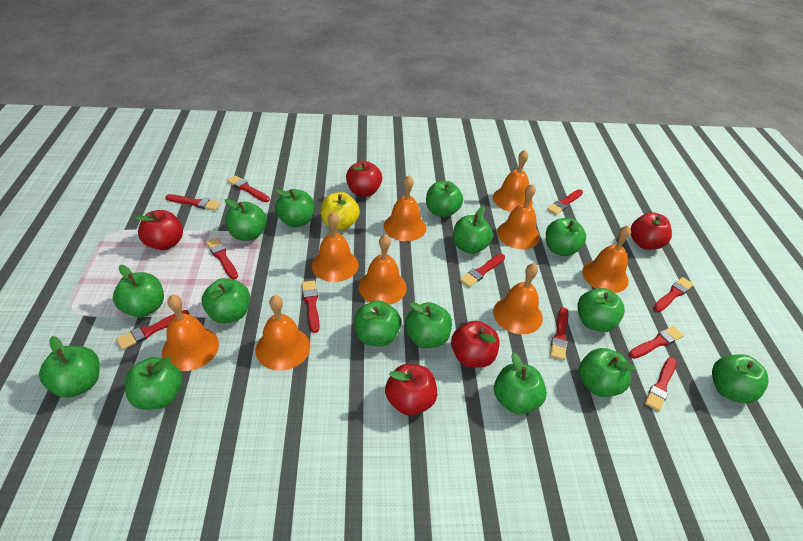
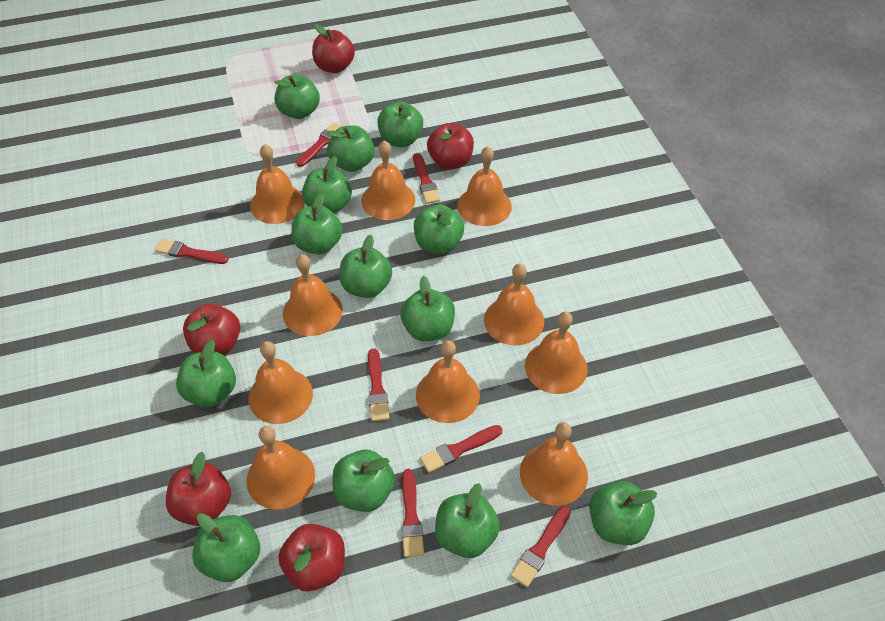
green apple: [39,336,100,398] [113,265,164,317] [125,357,182,410] [202,278,250,323] [225,199,267,241] [275,189,314,227] [354,300,401,346] [405,302,452,348] [426,181,463,218] [453,207,493,254] [494,353,547,414] [546,218,586,256] [578,288,625,332] [579,348,636,397] [712,354,769,403] = 15 -> [176,339,236,407] [192,513,260,582] [274,74,320,119] [291,193,343,255] [302,156,351,214] [327,125,375,172] [332,450,395,512] [340,235,392,298] [377,101,423,147] [400,276,455,341] [414,204,464,254] [435,483,500,558] [589,481,657,545] = 13
orange bell: [162,295,219,371] [256,295,310,371] [312,212,358,282] [359,235,407,305] [384,175,426,241] [493,150,533,212] [493,263,543,334] [497,184,540,249] [582,226,631,293] = 9 -> [246,426,315,509] [248,341,313,424] [250,144,305,224] [283,254,343,336] [361,140,415,220] [416,340,480,423] [457,146,512,226] [484,264,544,345] [520,422,588,506] [525,311,588,394] = 10
red brush: [116,310,189,350] [165,194,221,210] [206,238,238,279] [227,175,270,202] [302,280,320,333] [460,254,505,287] [547,189,583,215] [550,307,568,360] [629,326,684,359] [645,357,676,412] [653,277,694,312] = 11 -> [155,239,228,264] [296,123,342,167] [368,348,390,421] [401,469,424,557] [413,153,440,204] [420,425,502,473] [511,506,571,587] = 7
yellow apple: [321,192,360,230] = 1 -> none = 0

